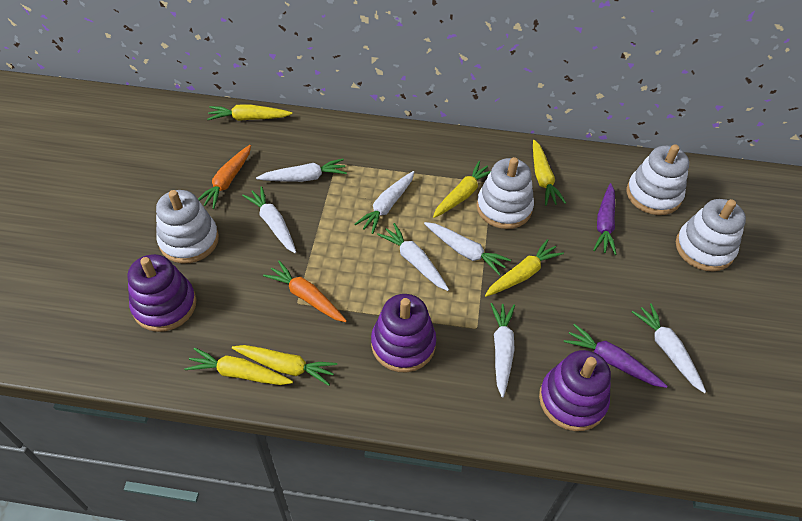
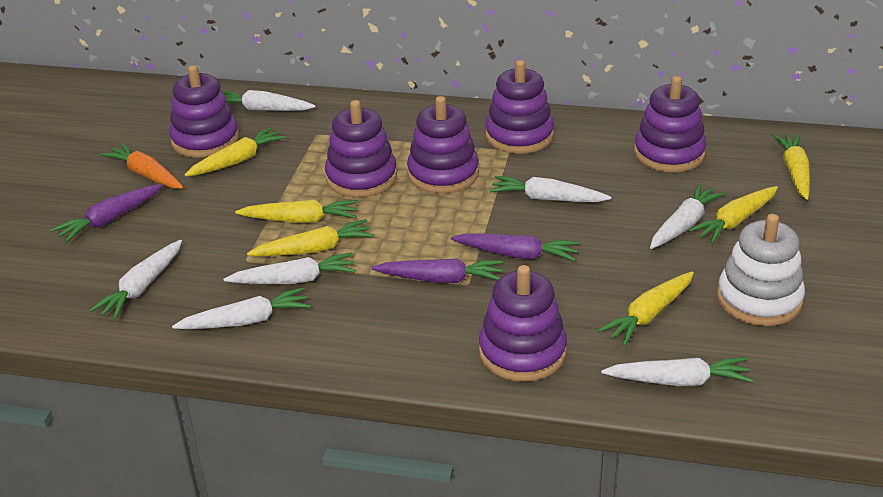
orange carrot: [198,145,251,209] [263,261,347,322] = 2 -> [100,143,183,189] = 1
purple carrot: [564,324,667,388] [593,183,617,255] = 2 -> [51,184,163,242] [372,259,503,283] [451,234,579,261] = 3
purple stacking toy: [128,254,196,332] [371,294,436,372] [539,350,611,431] = 3 -> [169,65,239,158] [325,100,397,197] [407,96,479,194] [479,265,567,382] [485,60,554,154] [634,76,707,172] = 6
white stacking toy: [156,190,219,264] [476,157,534,229] [627,144,689,215] [676,199,746,271] = 4 -> [717,214,805,326] = 1

